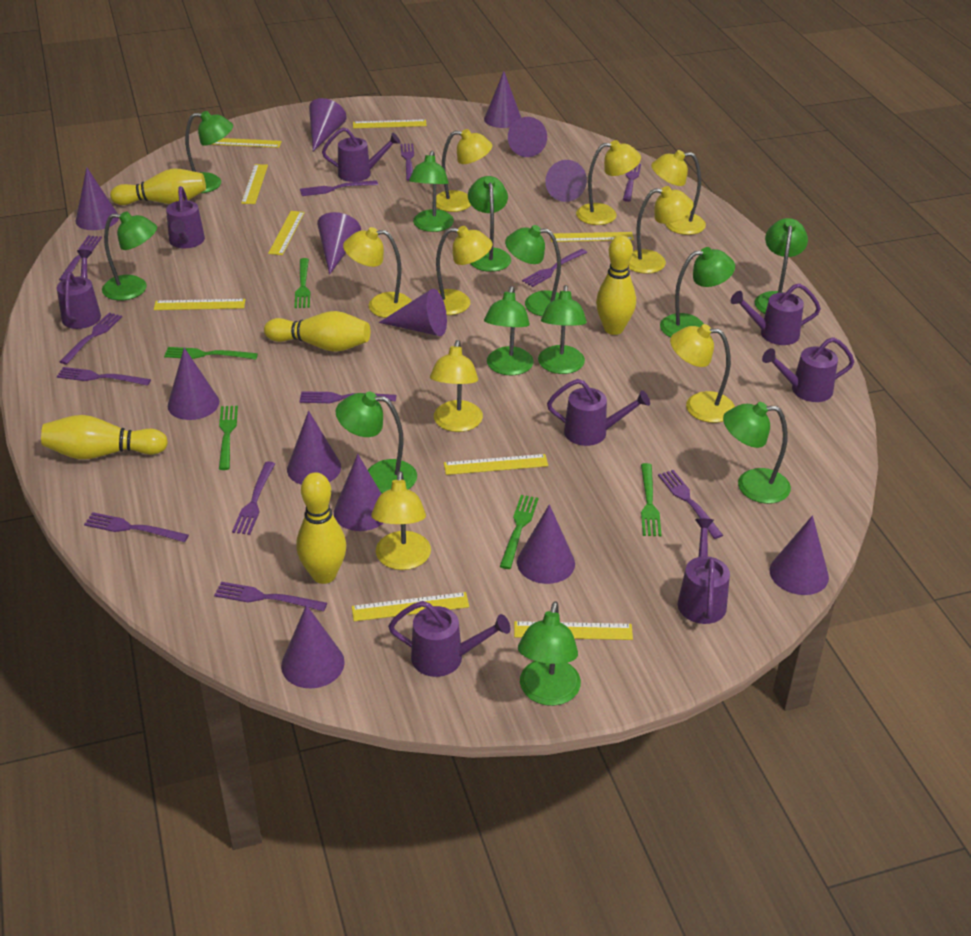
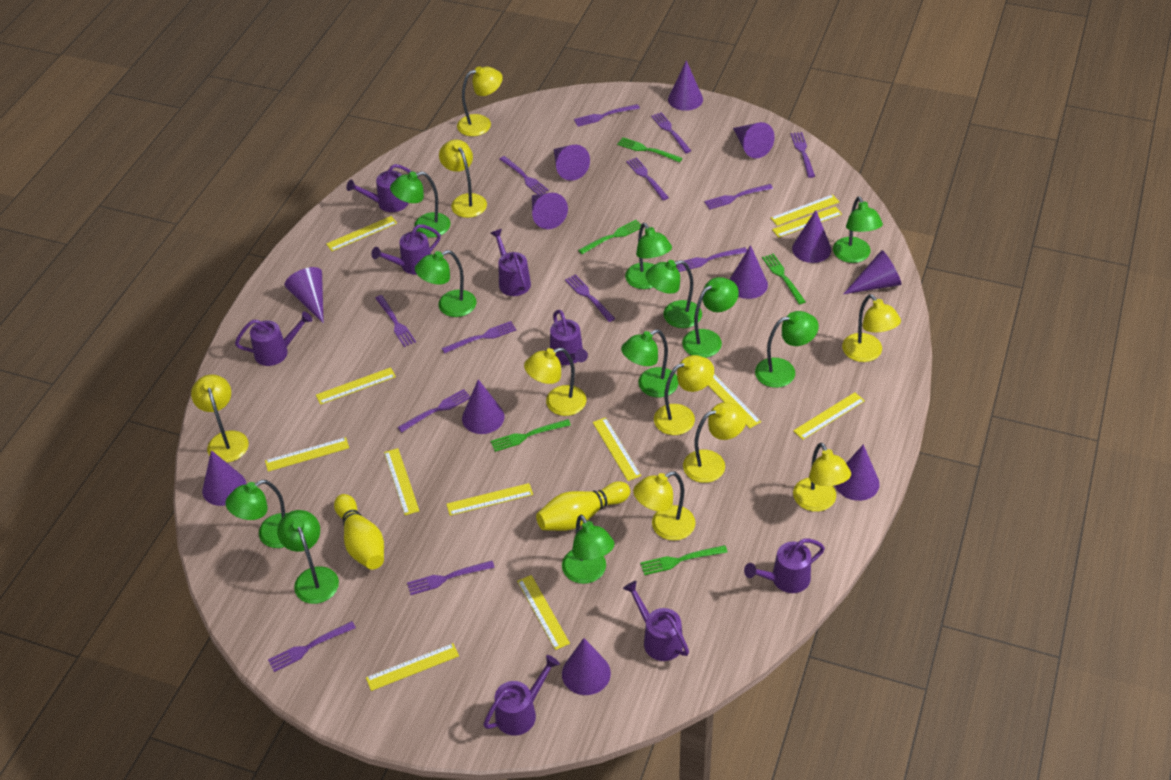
green lamp: [102,211,157,300] [185,111,233,193] [336,392,417,493] [409,151,454,232] [468,176,511,272] [484,286,534,375] [505,225,561,316] [518,601,581,706] [538,285,587,374] [660,247,735,337] [723,402,791,504] [755,218,808,314] = 12 -> [225,480,287,548] [277,510,339,604] [390,171,451,237] [415,250,476,317] [562,515,614,584] [621,329,678,398] [625,223,672,289] [645,260,702,328] [682,277,739,358] [755,311,819,388] [833,196,883,263] = 11
purple cone: [75,167,119,230] [168,348,219,420] [281,605,345,688] [287,411,341,485] [309,98,347,151] [317,212,361,275] [334,454,383,531] [379,289,447,336] [484,71,521,128] [508,117,547,157] [517,504,575,584] [545,160,587,202] [770,515,829,595] = 13 -> [202,450,246,506] [285,267,324,324] [462,379,504,434] [532,193,568,229] [554,145,590,181] [562,638,611,695] [668,60,703,111] [729,245,768,299] [733,122,775,158] [792,210,831,263] [835,444,880,501] [844,250,902,294] = 12
purple fork: [57,367,151,386] [59,235,102,281] [59,313,122,364] [84,512,189,542] [214,582,327,611] [232,462,275,535] [299,391,396,403] [300,180,378,196] [400,144,414,181] [522,249,587,287] [623,164,641,202] [658,470,723,539] = 12 -> [268,621,356,672] [375,295,416,347] [398,389,471,432] [407,561,495,595] [442,321,516,354] [500,156,549,194] [565,274,615,322] [574,104,640,127] [626,157,669,200] [651,112,691,153] [676,247,747,272] [704,184,773,210] [791,132,815,178] = 13
yellow bowling pin: [41,415,168,459] [110,169,206,205] [264,311,370,352] [296,472,346,584] [596,235,636,335] = 5 -> [334,494,384,570] [536,481,630,531] = 2
yellow ruler: [154,299,246,310] [211,138,282,148] [241,164,268,204] [268,211,305,255] [352,592,469,621] [353,119,427,128] [444,454,548,475] [514,621,633,640] [550,232,634,242] = 9 -> [265,437,349,472] [316,367,396,405] [326,216,397,251] [366,643,459,691] [384,448,419,515] [446,483,533,516] [517,575,570,650] [593,417,641,481] [708,374,761,428] [771,194,839,226] [772,206,842,238] [793,392,865,440] = 12

